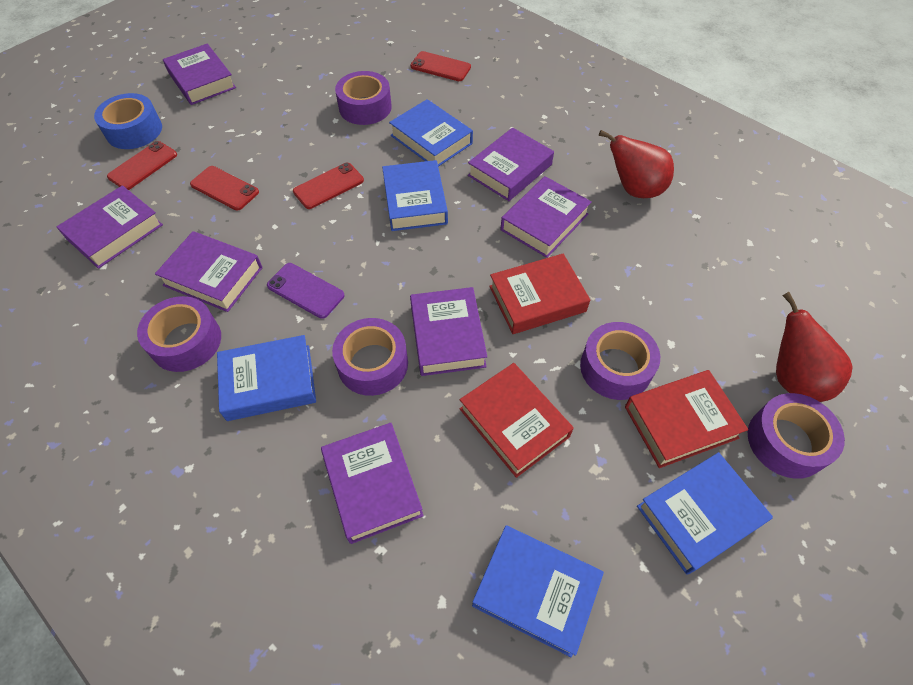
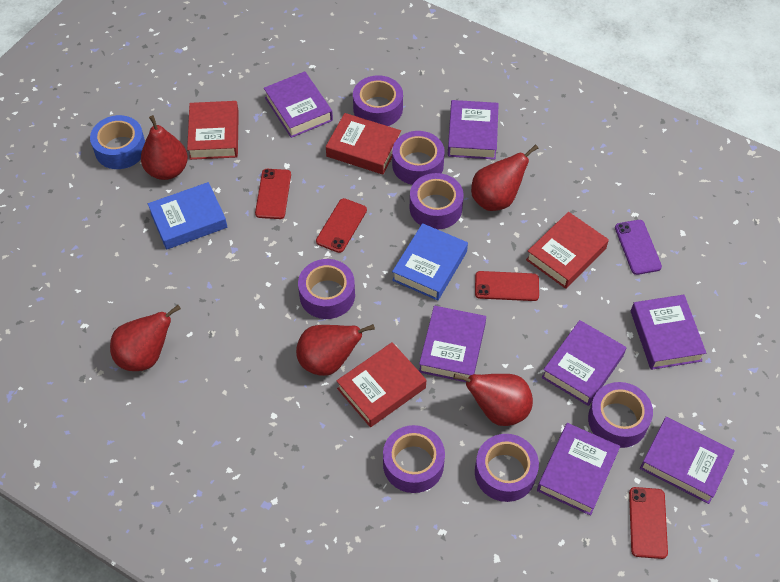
blue book: [217,335,316,421] [382,160,448,231] [389,99,473,167] [472,525,604,657] [637,452,773,575] = 5 -> [148,182,227,250] [392,223,468,301] = 2
purple tape: [137,296,221,372] [332,318,408,396] [335,71,392,125] [580,322,660,400] [748,393,845,479] = 5 -> [298,259,355,319] [353,75,403,126] [383,425,445,493] [392,131,445,185] [410,173,464,230] [475,434,539,502] [588,382,653,448] = 7
red book: [460,363,574,478] [489,254,590,334] [625,370,748,468] = 3 -> [187,101,239,160] [326,113,401,174] [336,342,426,427] [526,212,609,289] = 4
red pear: [599,130,674,198] [776,292,853,402] = 2 -> [110,305,181,371] [141,115,188,180] [296,324,375,376] [453,374,533,426] [471,144,538,211] = 5

